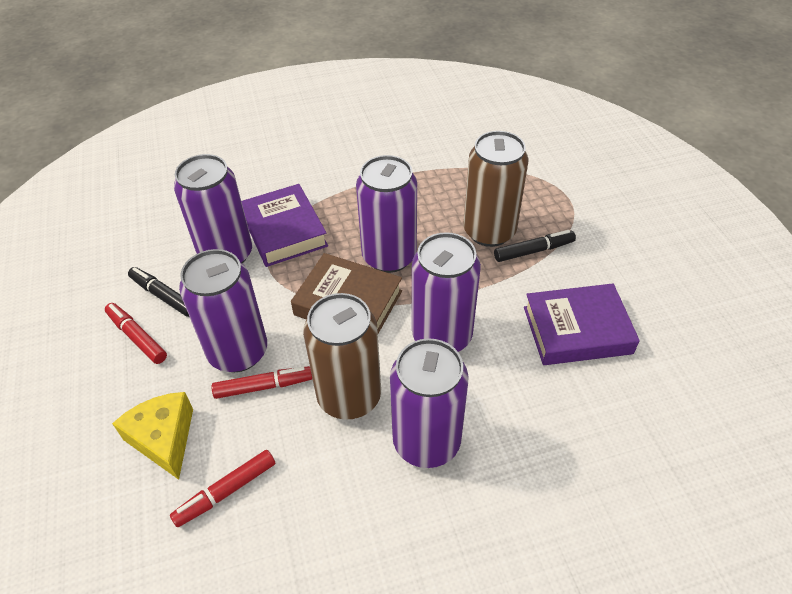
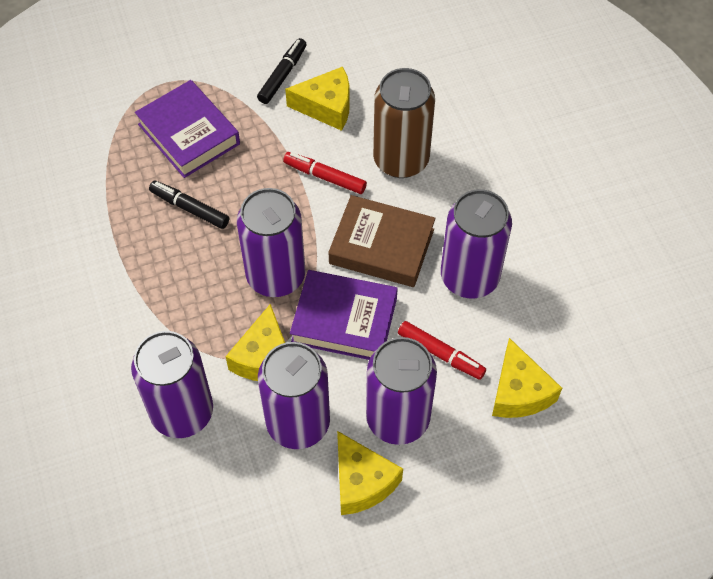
brown can: [303,293,381,420] [463,131,528,247] = 2 -> [373,68,435,178] = 1
red marker: [105,303,167,364] [170,450,276,527] [212,366,312,399] = 3 -> [283,152,367,194] [398,321,486,380] = 2
yellow cheese: [112,392,193,480] = 1 -> [225,304,285,381] [285,67,350,131] [337,431,403,515] [492,338,562,418] = 4

